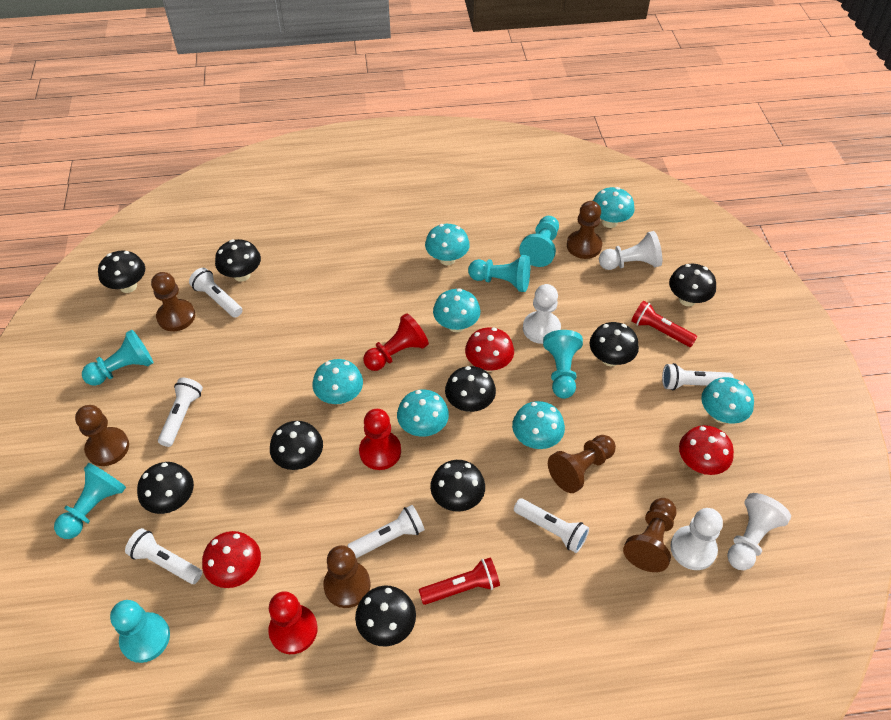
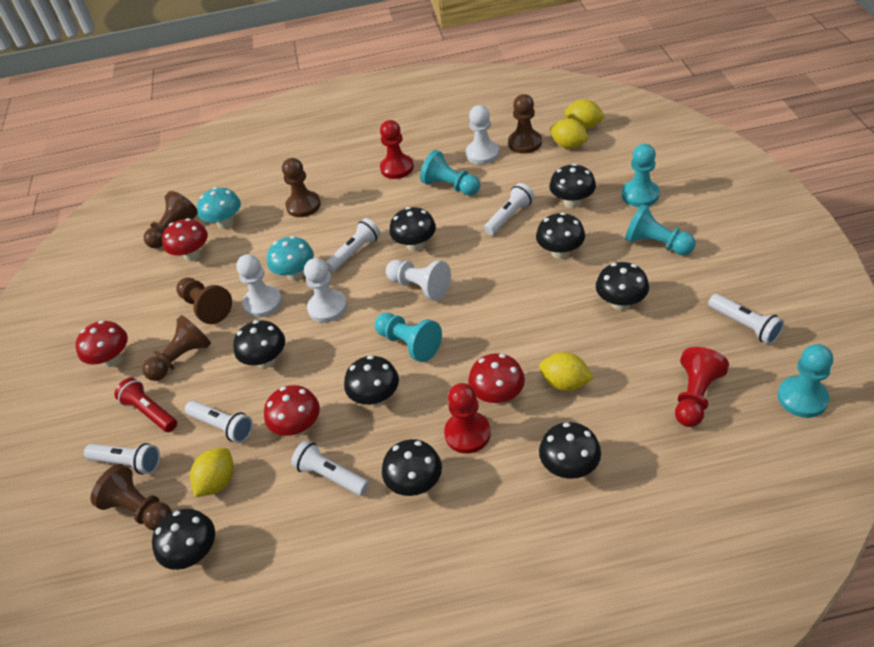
red flashlight: [419,558,500,605] [631,301,697,347] = 2 -> [114,378,177,432] = 1
red mushroom: [202,531,261,588] [465,327,514,372] [679,425,734,475] = 3 -> [75,320,128,367] [162,218,208,261] [264,385,320,436] [468,353,525,405] = 4
turquoise mushroom: [312,359,363,405] [397,389,449,437] [425,224,470,265] [433,288,480,332] [512,401,565,449] [593,187,634,228] [701,377,754,424] = 7 -> [197,187,241,229] [267,236,314,281] = 2
turquoise pawn: [54,463,126,539] [82,330,153,386] [110,600,170,663] [468,255,530,292] [519,216,559,267] [543,330,583,399] = 6 -> [375,313,442,362] [420,150,480,196] [622,144,660,207] [625,204,696,255] [778,344,833,418] = 5
yellow lemon: none = 0 -> [190,448,234,497] [539,352,594,391] [550,118,588,149] [564,99,605,129] = 4

